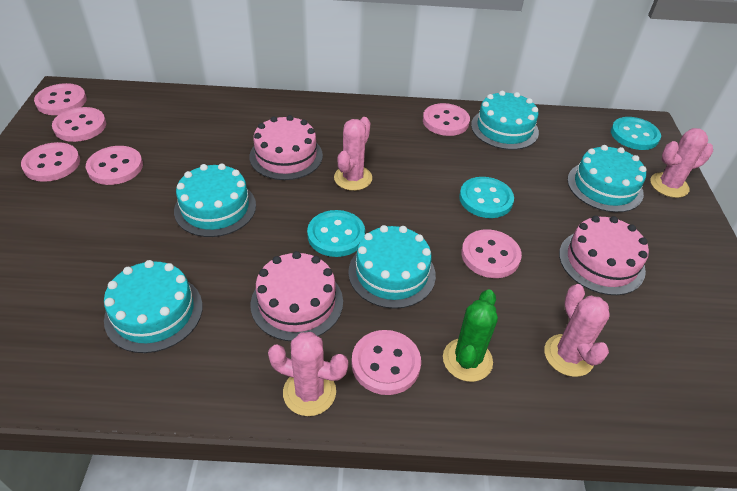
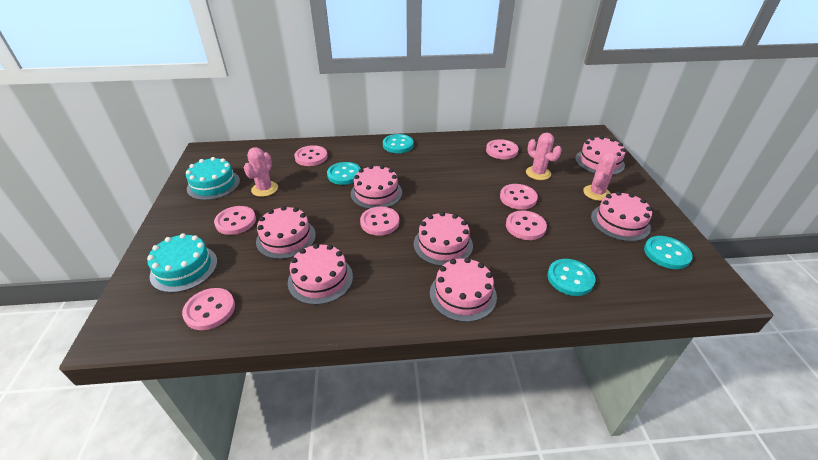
green cactus: [443,289,498,382] = 1 -> none = 0
pink cactus: [268,332,349,416] [334,117,372,191] [544,284,610,377] [650,128,713,198] = 4 -> [244,147,278,197] [526,133,562,180] [583,151,618,201] = 3
pink cake: [249,115,323,180] [251,251,343,341] [559,216,649,295] = 3 -> [256,206,316,259] [288,244,353,305] [351,165,402,209] [414,212,473,266] [430,258,497,322] [575,136,626,175] [591,191,652,242] = 7
turquoise button: [307,210,365,257] [459,177,514,218] [611,117,661,150] = 3 -> [327,162,361,185] [383,134,414,153] [547,259,595,296] [644,236,693,269] = 4
turquoise cake: [104,260,203,353] [174,163,256,237] [348,225,436,309] [471,91,539,150] [567,145,647,212] = 5 -> [147,233,217,293] [186,157,240,200] = 2

